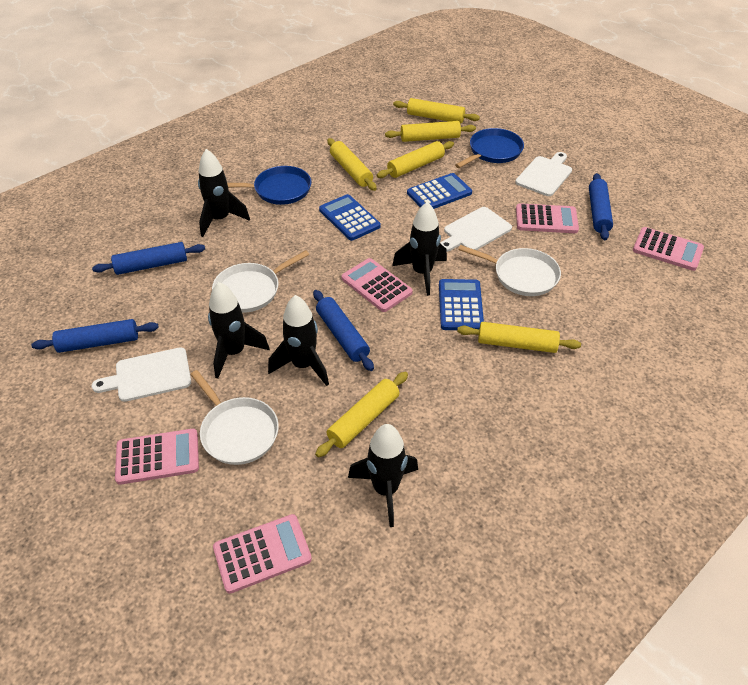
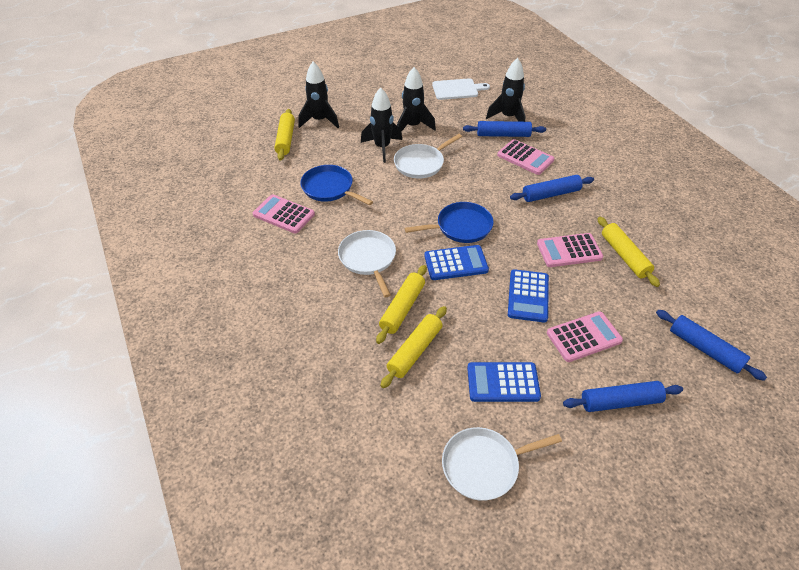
black rocket: [198,149,250,237] [208,282,270,379] [268,295,329,386] [348,424,418,527] [392,202,447,296] = 5 -> [298,62,339,128] [361,87,402,163] [397,67,436,132] [486,58,526,122] = 4
pink calculator: [115,429,199,485] [213,514,312,594] [341,258,413,312] [516,203,579,233] [633,227,704,271] = 5 -> [253,194,315,234] [497,139,555,175] [537,233,603,267] [547,311,623,362] = 4
white cutting board: [92,347,191,402] [440,207,512,252] [515,152,572,196] = 3 -> [432,78,490,100] = 1
yellow rolling pin: [315,372,408,457] [327,138,377,191] [377,141,454,178] [385,121,476,142] [393,98,480,124] [457,322,581,353] = 6 -> [274,109,295,161] [376,265,427,344] [380,306,447,388] [597,217,660,287] = 4

